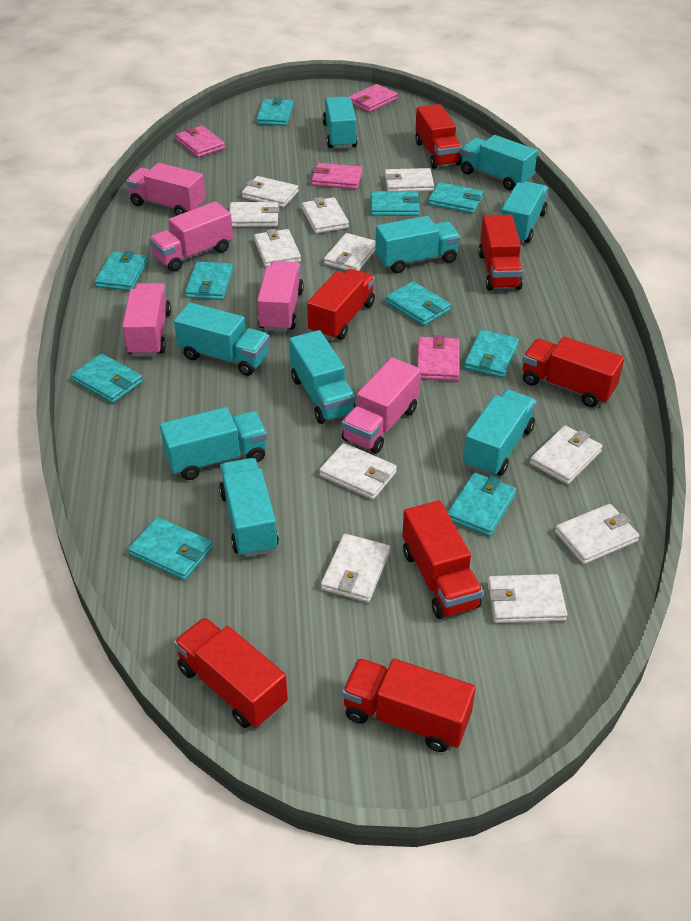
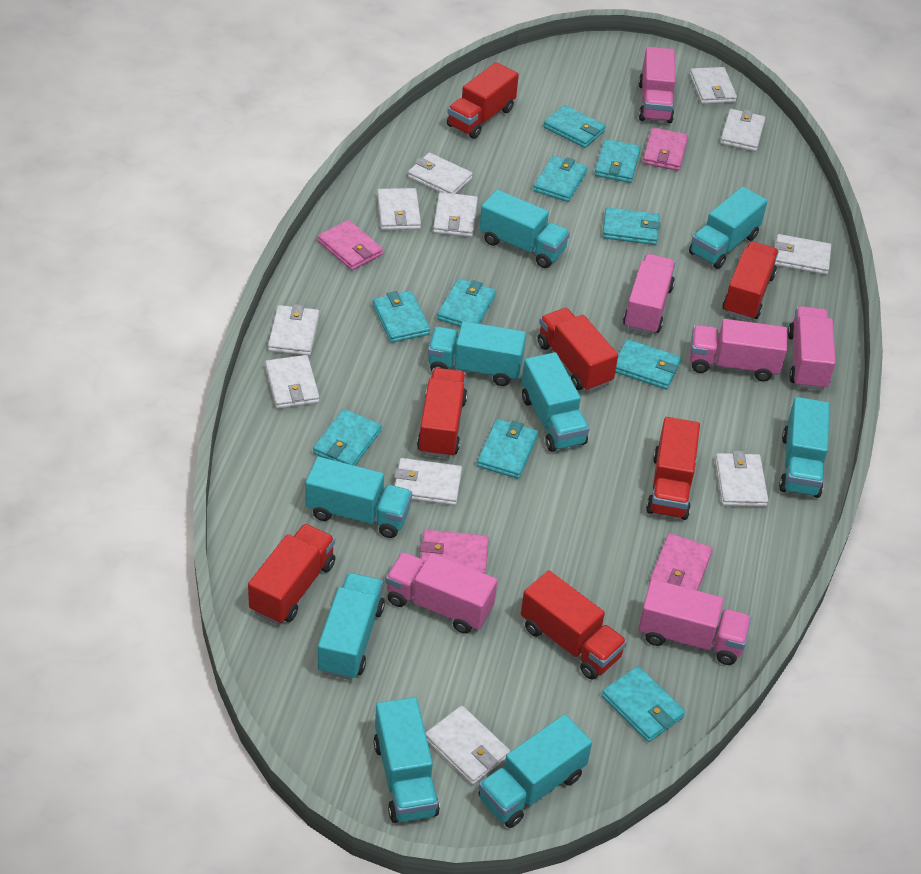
pink truck: [122,283,171,357] [126,163,205,215] [149,201,233,272] [257,261,304,332] [342,357,421,454] = 5 -> [385,552,497,634] [623,254,676,335] [638,579,751,665] [639,47,676,123] [690,319,787,381] [787,306,836,390] = 6

